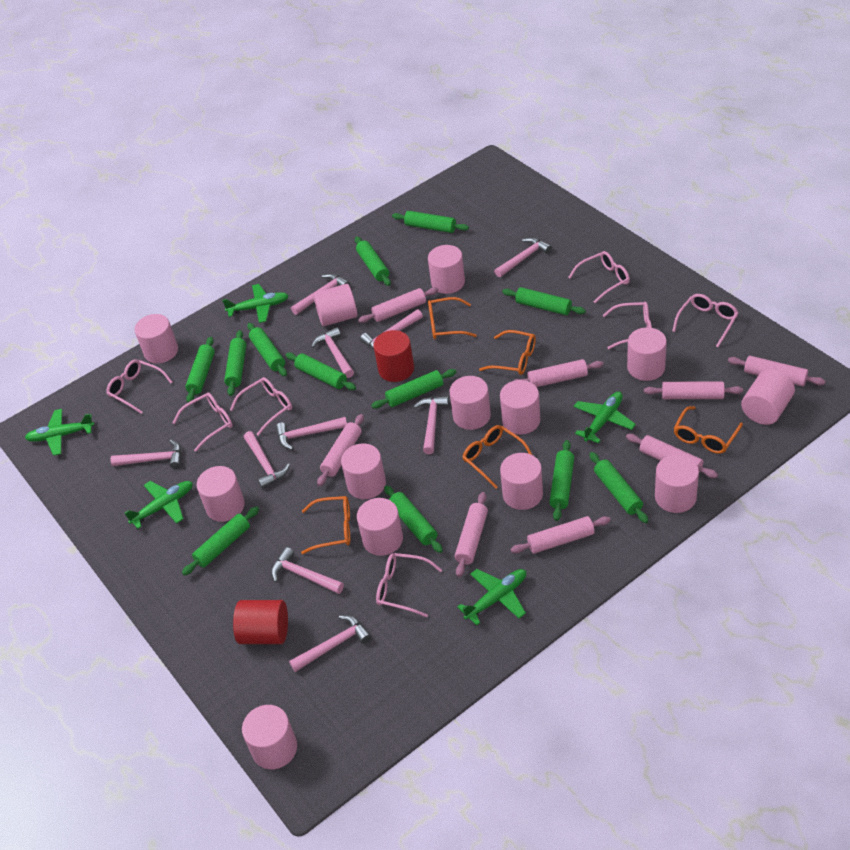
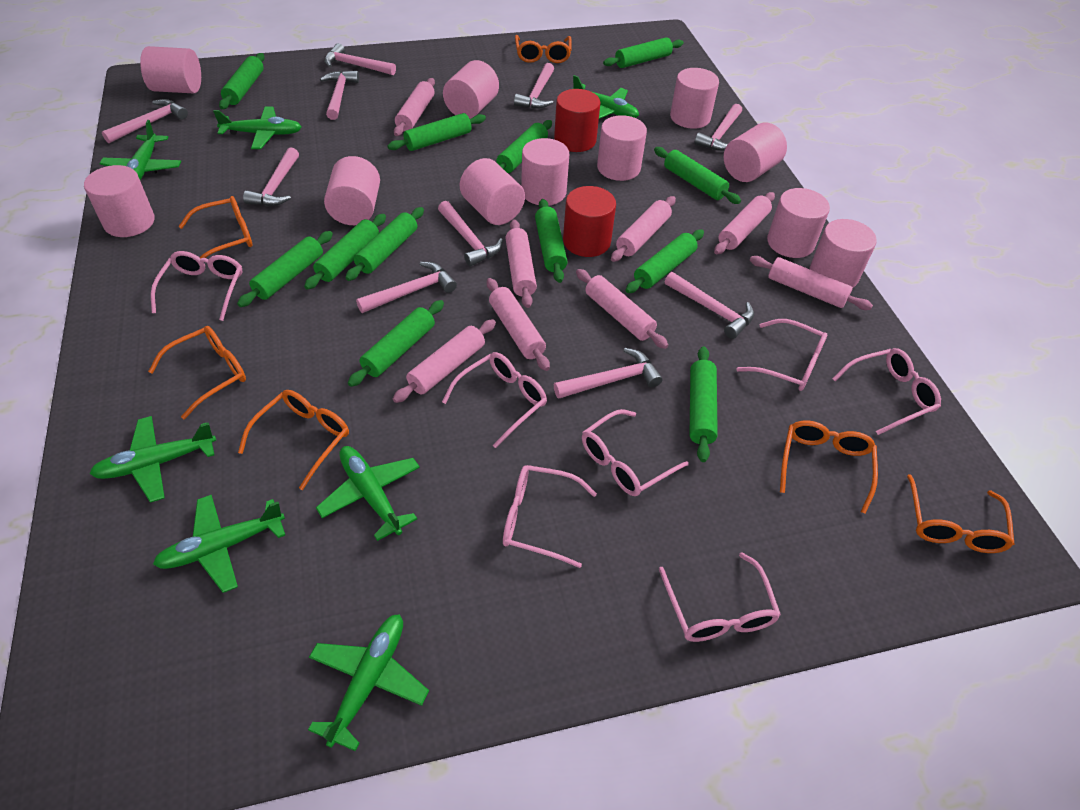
green plane: [25,409,94,456] [125,481,193,529] [222,284,289,323] [457,569,526,625] [573,392,636,443] = 5 -> [89,416,216,503] [99,120,181,180] [153,495,285,593] [213,106,302,149] [308,614,429,751] [316,446,420,541] [572,75,639,119] = 7
orange glasses: [301,496,350,554] [428,297,477,339] [462,425,532,489] [479,330,536,375] [674,406,743,454] = 5 -> [148,326,246,419] [178,196,253,258] [238,390,349,490] [515,35,572,63] [780,421,878,514] [907,474,1015,553] = 6
pink cylinder: [135,314,178,364] [196,466,245,522] [242,705,297,769] [313,284,357,326] [341,444,386,499] [357,498,403,556] [428,245,465,294] [450,376,491,430] [500,380,540,435] [500,453,543,510] [627,327,667,381] [655,455,699,513] [741,369,795,425] = 13 -> [84,165,155,237] [140,46,201,94] [324,156,380,225] [443,60,499,119] [460,158,525,225] [521,138,569,206] [597,115,647,181] [670,68,719,129] [724,123,787,182] [767,188,830,258] [810,219,877,287] = 11

